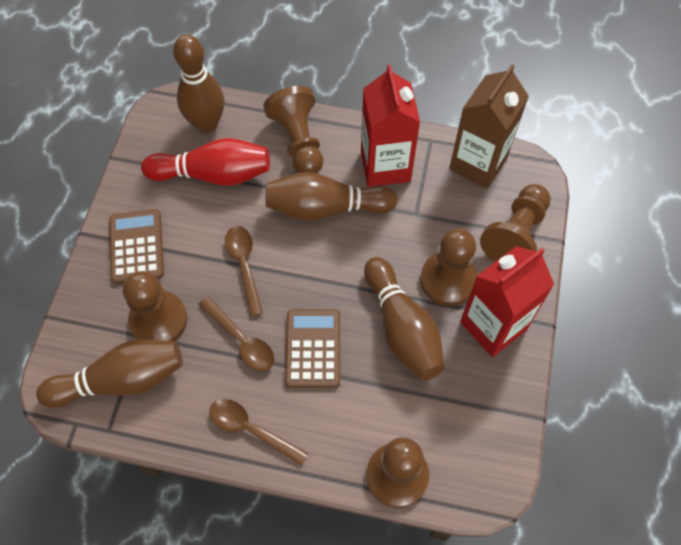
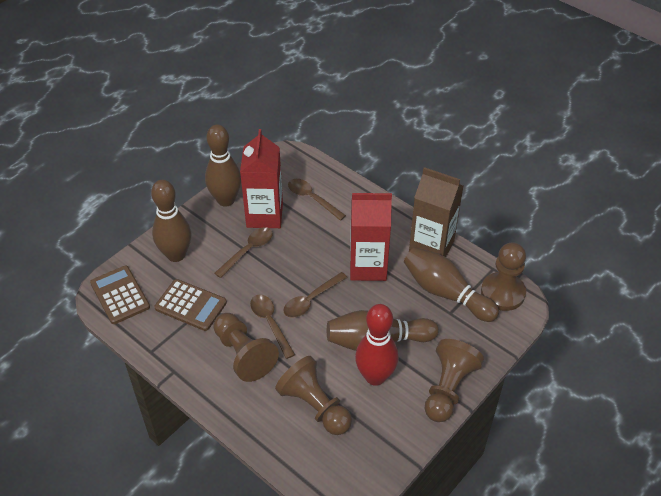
brown pawn: [123,271,187,341] [263,86,323,173] [366,437,429,508] [420,229,477,306] [480,184,551,262] = 5 -> [213,313,279,382] [275,356,352,435] [425,339,484,422] [481,242,526,311] = 4
brown spoon: [198,296,274,371] [210,399,308,466] [225,226,263,317] = 3 -> [214,227,273,278] [250,294,295,359] [283,272,347,318] [288,179,346,221] = 4

